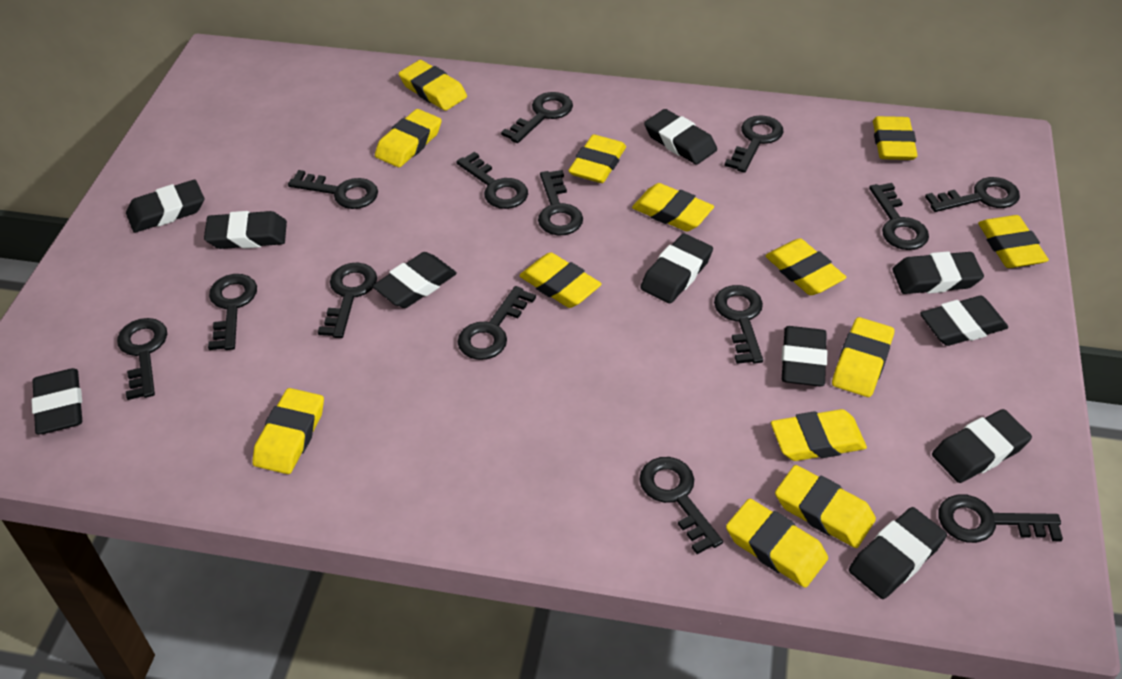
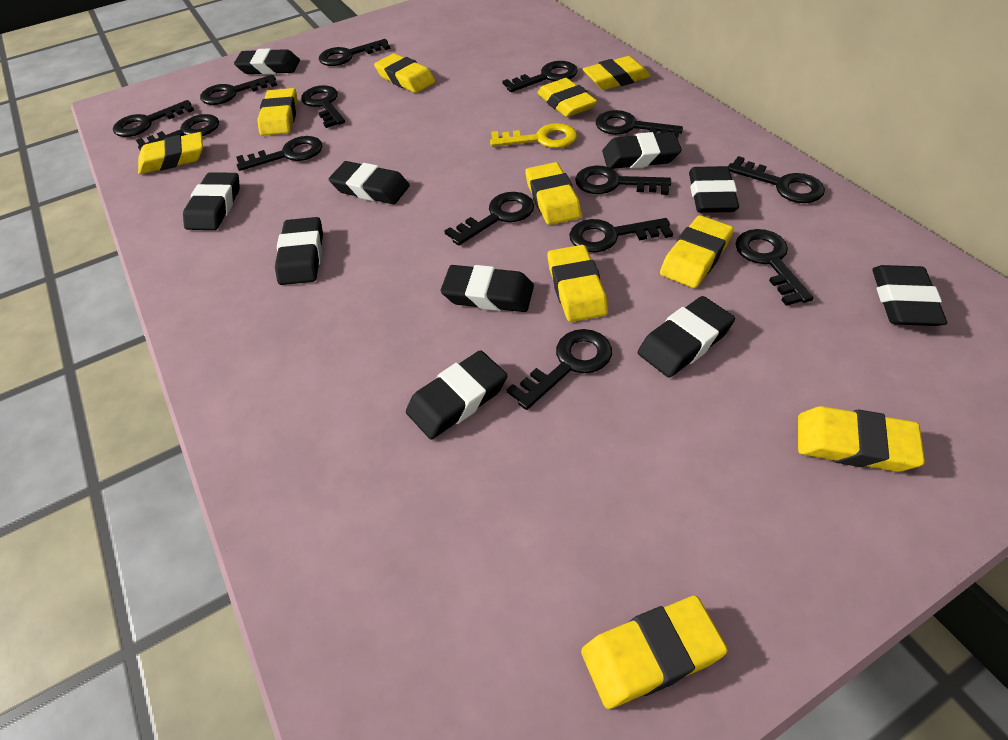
black eraser: [31,368,82,434] [126,180,204,233] [204,211,287,249] [372,252,457,308] [640,234,713,303] [644,109,717,165] [782,326,827,387] [849,507,947,599] [892,251,984,294] [920,296,1008,346] [932,409,1032,483] = 11 -> [183,172,240,230] [234,48,300,75] [275,217,323,285] [329,161,410,204] [406,350,507,439] [441,265,534,312] [602,132,682,169] [638,296,735,378] [689,166,739,213] [872,265,947,326] = 10
yellow eraser: [252,388,324,474] [375,109,442,167] [399,60,467,111] [519,252,602,308] [568,135,626,183] [632,183,714,231] [726,499,828,588] [765,238,846,295] [771,409,867,461] [775,465,876,548] [832,317,894,397] [873,116,918,160] [978,215,1049,268] = 13 -> [138,132,203,174] [257,88,298,136] [374,53,435,93] [525,162,581,225] [537,78,597,117] [547,245,608,322] [581,596,728,709] [583,56,650,90] [660,215,734,288] [798,406,925,472] = 10
yellow key: none = 0 -> [490,123,577,148] = 1

